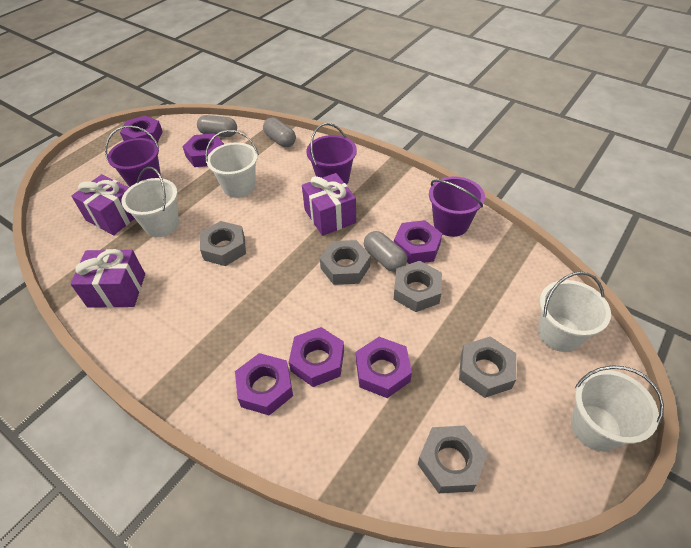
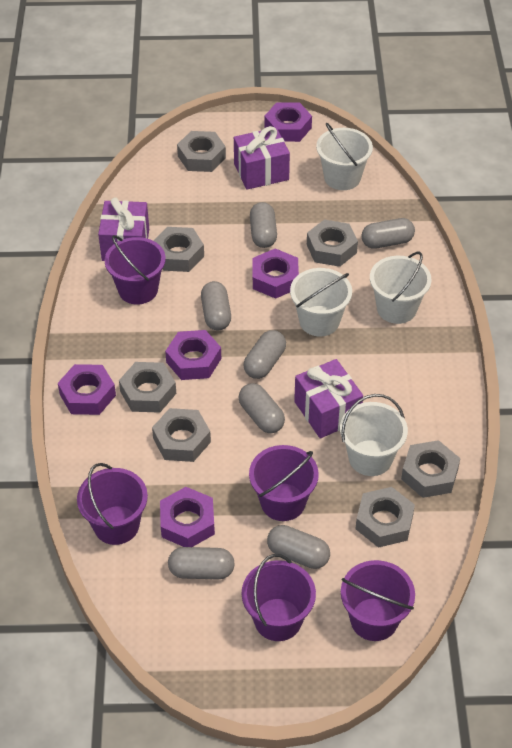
grey capsule: [197,115,237,137] [263,118,296,147] [364,231,407,272] = 3 -> [168,547,235,580] [201,281,231,330] [239,383,285,433] [244,330,286,379] [250,202,277,248] [267,525,330,569] [361,218,415,249] = 7
grey nut: [200,221,246,266] [320,240,370,285] [394,261,442,312] [418,426,487,493] [459,337,516,398] = 5 -> [119,362,176,413] [152,408,211,462] [153,227,204,272] [177,131,226,172] [307,220,358,267] [355,487,415,548] [401,440,460,498] = 7
purple bucket: [105,125,161,187] [306,123,357,185] [429,176,485,237] = 3 -> [77,463,148,545] [105,235,166,304] [242,554,316,641] [249,445,319,521] [341,560,415,641] = 5
purple nut: [120,115,163,143] [182,134,224,167] [235,353,293,415] [289,327,344,387] [356,337,412,398] [394,220,442,264] = 6 -> [58,364,116,415] [160,487,215,547] [165,330,221,380] [252,249,299,299] [264,102,312,142] = 5

